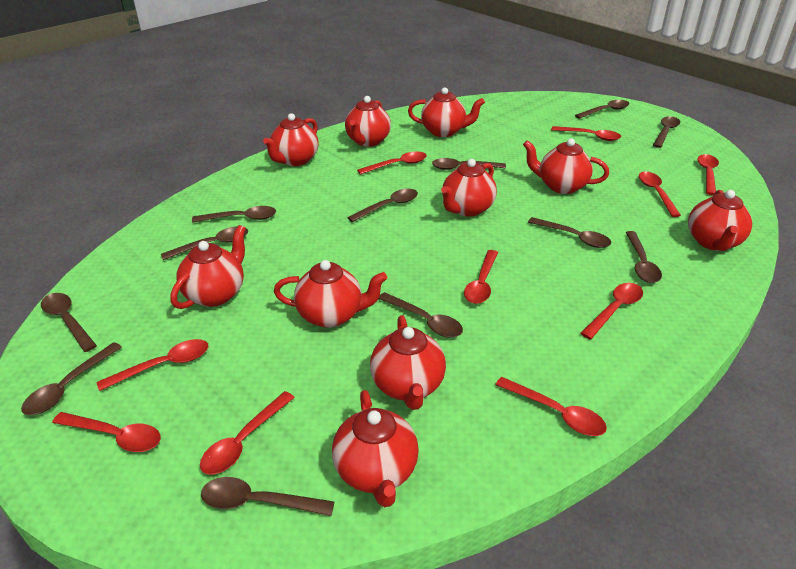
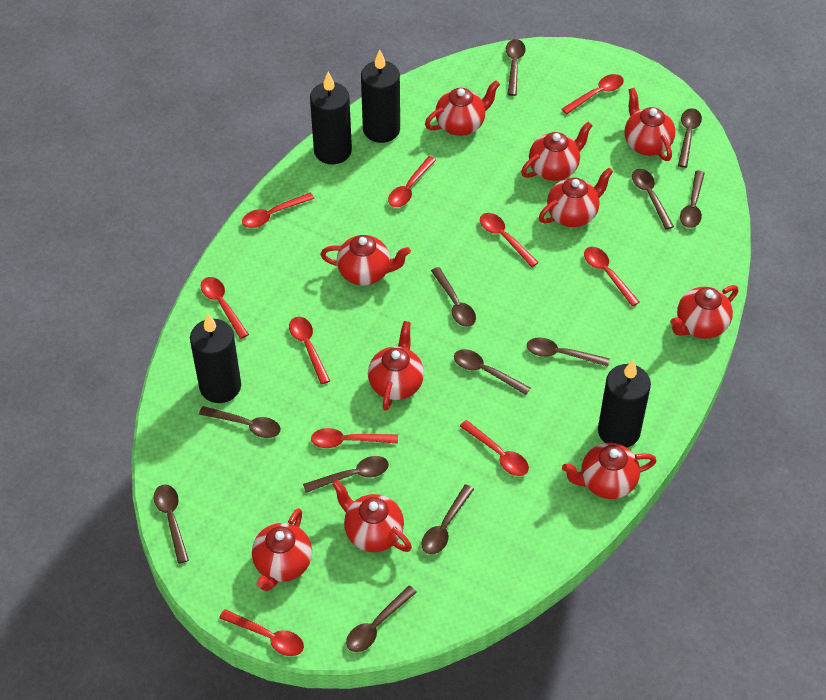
black candle: none = 0 -> [190,313,241,403] [310,72,352,165] [361,50,400,143] [598,360,651,448] = 4

